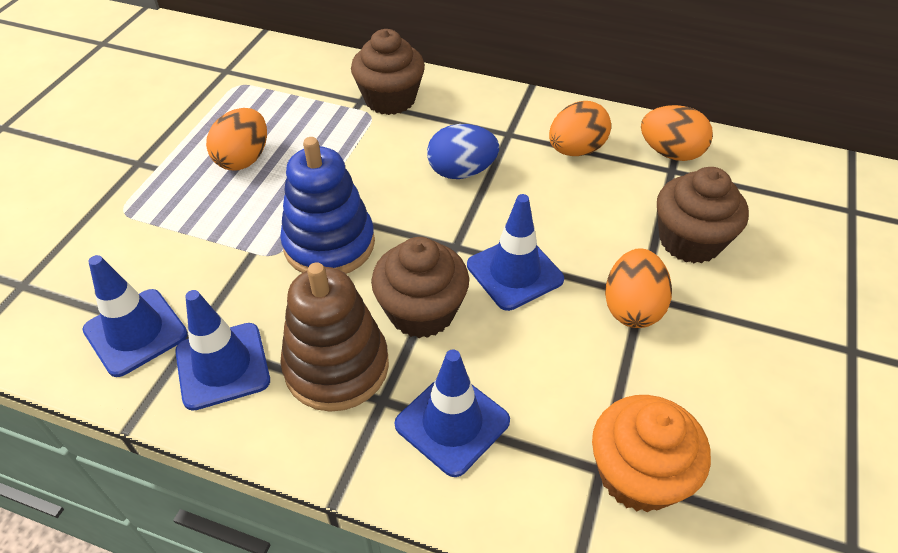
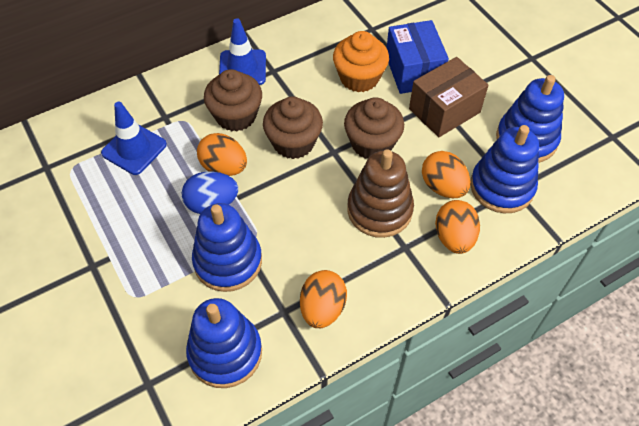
blue box: none = 0 -> [387,20,449,94] = 1
blue stacking toy: [280,137,375,274] = 1 -> [186,298,262,388] [192,203,262,292] [470,125,539,213] [496,75,564,163] = 4
blue traffic cone: [82,255,188,377] [175,290,270,411] [395,349,510,477] [467,194,564,311] = 4 -> [101,102,167,175] [219,18,266,85] = 2
brown box: none = 0 -> [409,57,489,137] = 1

